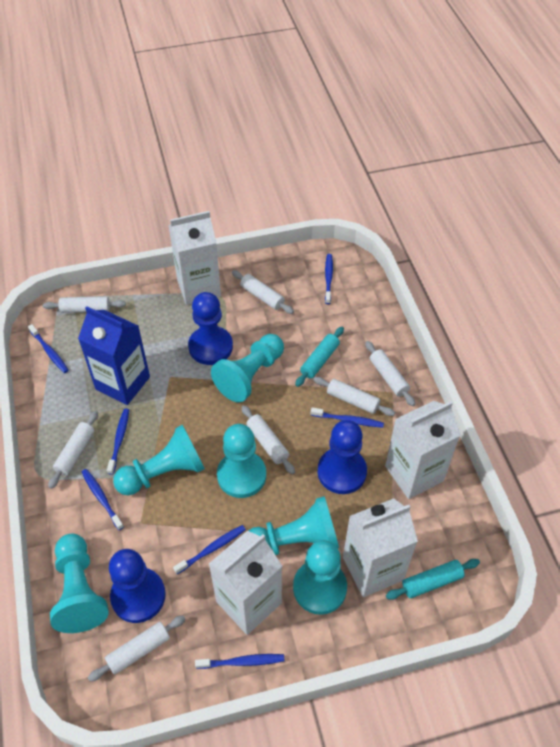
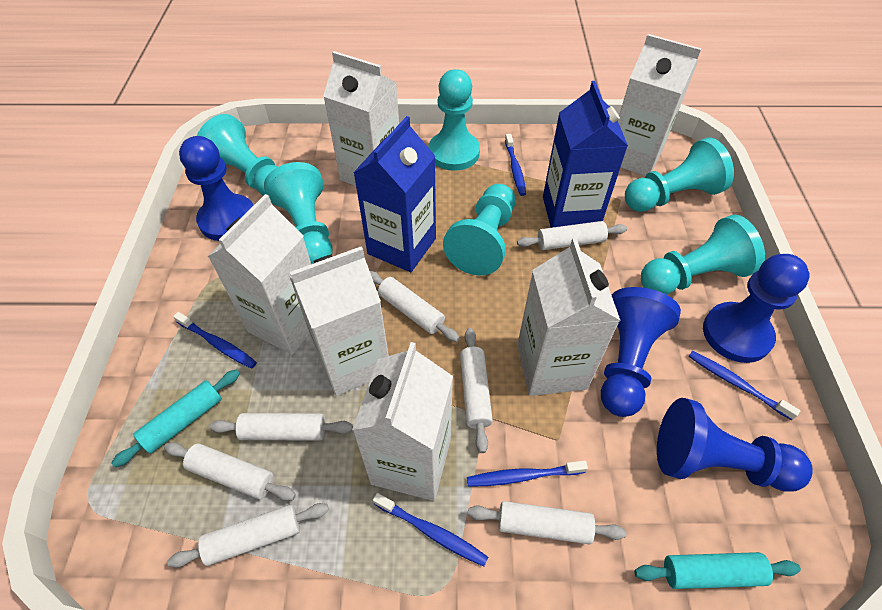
blue carton: [78,306,150,405] = 1 -> [353,116,436,272] [543,81,628,228] = 2
blue pawn: [109,549,166,623] [188,292,233,365] [317,420,367,494] = 3 -> [179,136,254,241] [601,287,681,417] [657,398,813,492] [703,254,810,363] = 4
blue toothbrush: [28,324,69,373] [82,469,124,530] [107,408,129,475] [173,525,246,574] [195,654,284,669] [311,407,384,428] [325,254,333,304] = 7 -> [173,312,257,368] [373,493,488,567] [467,461,588,487] [505,134,526,196] [688,351,800,420] = 5
white carton: [169,211,221,305] [209,530,282,635] [343,499,418,597] [385,401,461,499] = 4 -> [208,194,311,355] [289,246,389,396] [323,51,399,186] [352,342,453,501] [517,238,621,396] [618,34,702,176] = 6

